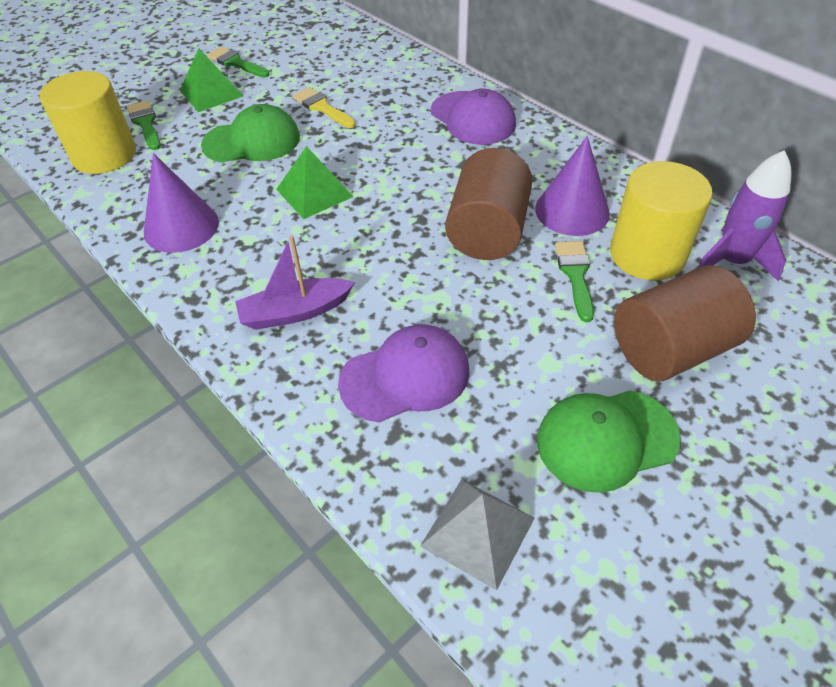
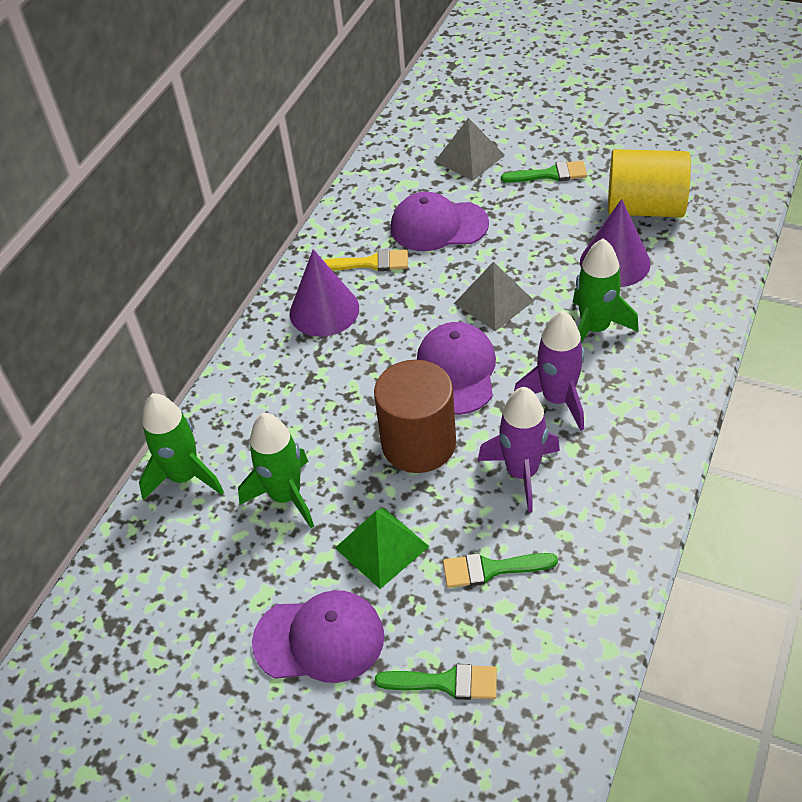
brown cylinder: [445,148,533,260] [614,265,756,381] = 2 -> [374,360,456,473] = 1
green cap: [201,104,300,162] [537,390,681,493] = 2 -> none = 0
green pyramid: [180,49,243,112] [276,146,353,219] = 2 -> [335,508,430,589] = 1
green rocket: none = 0 -> [139,393,224,500] [238,413,314,528] [572,238,639,344] = 3
grey pyramid: [420,479,535,590] = 1 -> [434,118,505,181] [454,262,534,331] = 2
purple boat: [235,235,355,330] = 1 -> none = 0
purple cap: [338,324,470,422] [431,89,516,145] = 2 -> [252,590,384,683] [390,192,489,251] [417,322,496,415] = 3
purple rocket: [698,150,791,282] = 1 -> [478,387,560,513] [514,310,585,431] = 2
yellow cylinder: [40,71,136,174] [610,161,713,280] = 2 -> [608,149,691,217] = 1

